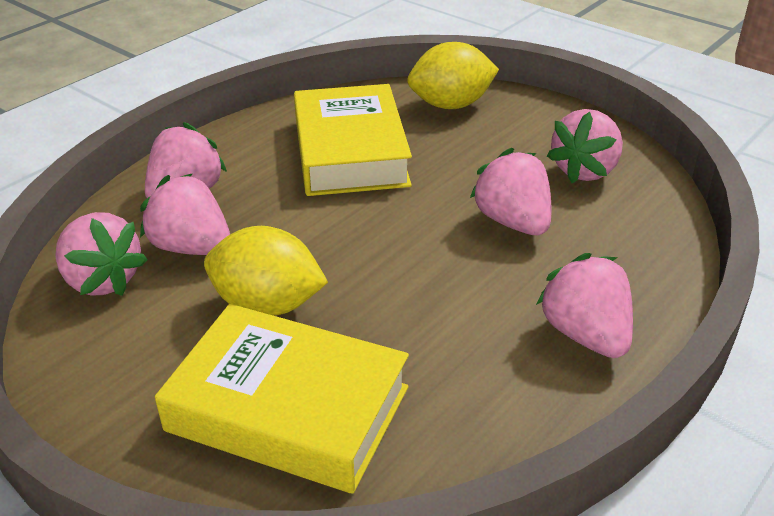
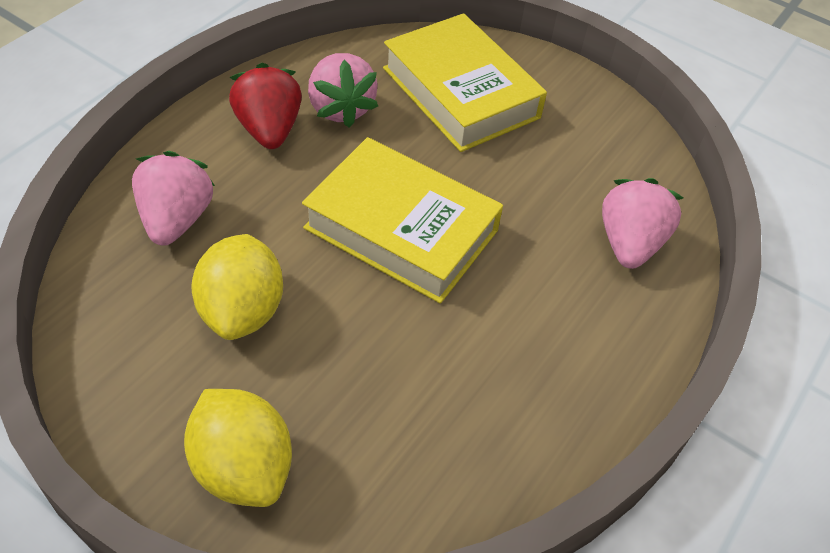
pink strawberry: [55,212,148,296] [140,173,230,255] [145,122,227,198] [470,148,551,235] [536,253,633,358] [547,109,623,183] = 6 -> [132,151,215,246] [308,53,378,127] [602,178,683,269] = 3
red strawberry: none = 0 -> [229,63,302,149] = 1

